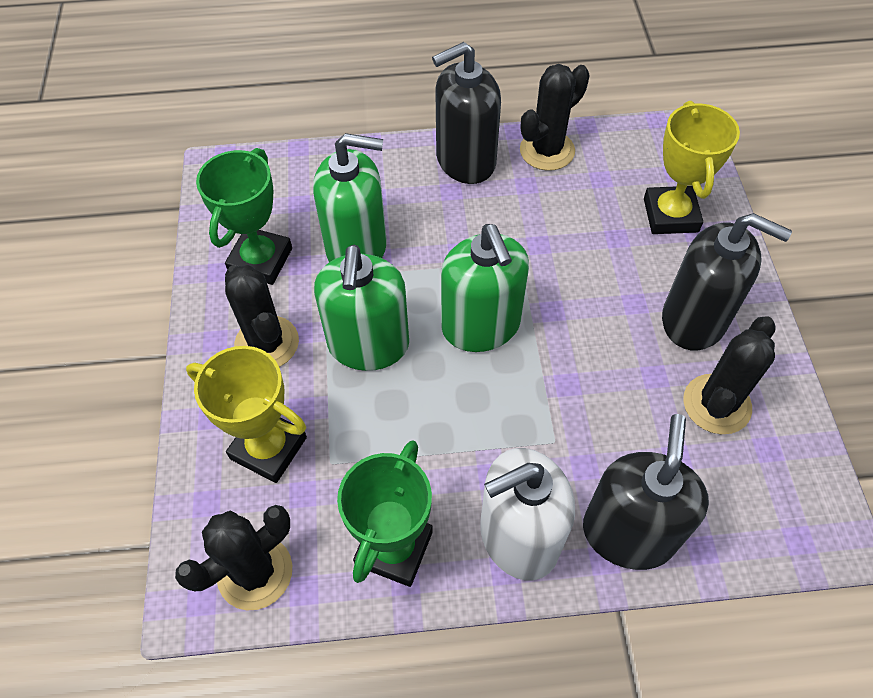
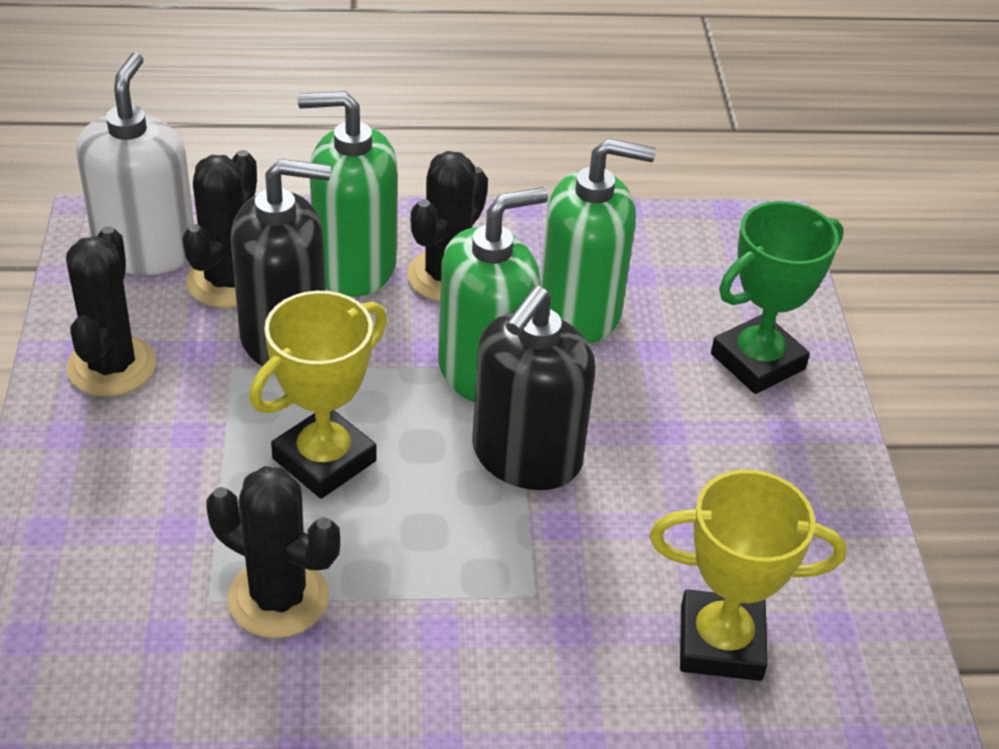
black soap dispenser: [432,42,501,184] [583,414,709,570] [662,213,792,351] = 3 -> [231,159,331,366] [472,286,596,490] = 2
green trophy: [196,148,292,285] [337,440,433,587] = 2 -> [711,201,843,394] = 1

